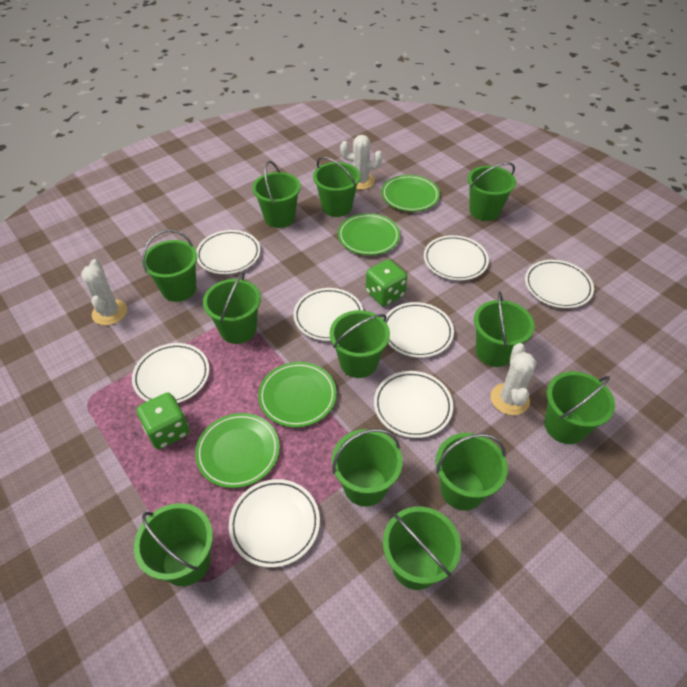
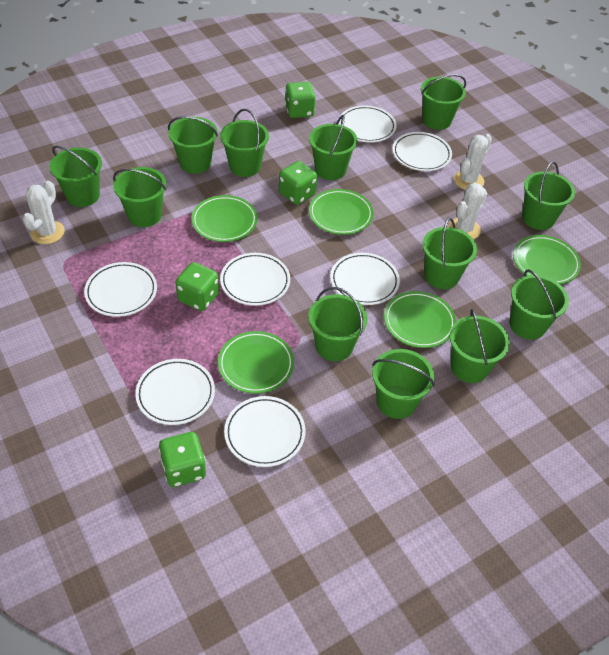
green dice: [136,392,189,449] [366,259,407,306] = 2 -> [159,432,206,487] [175,262,219,311] [279,161,317,205] [285,82,315,118] = 4
green plate: [195,413,280,488] [258,362,337,427] [338,213,400,255] [382,175,440,212] = 4 -> [191,195,257,242] [218,331,294,394] [309,189,373,235] [384,291,456,348] [513,235,581,284] = 5
white plate: [132,343,209,403] [196,230,260,274] [229,479,320,568] [293,288,364,341] [374,371,453,438] [386,302,454,358] [424,235,489,280] [525,260,594,308] = 8 -> [84,262,157,317] [135,359,215,425] [220,253,290,306] [224,396,306,467] [330,253,400,305] [339,105,396,142] [392,132,452,171] = 7

